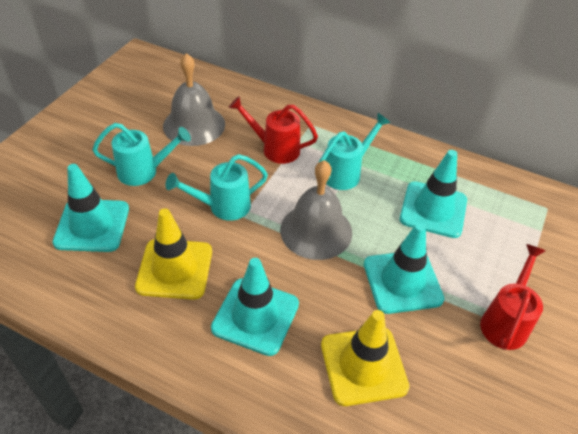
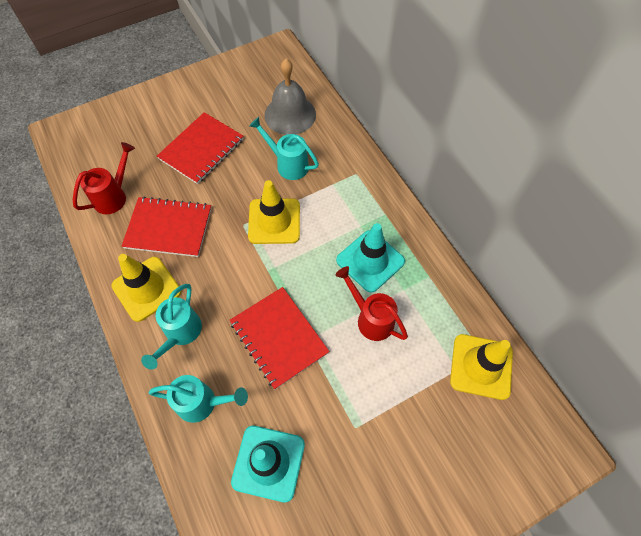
grey bell: [163,53,225,146] [280,160,352,260] = 2 -> [264,59,316,135] = 1
red notebook: none = 0 -> [122,196,212,257] [157,112,244,184] [229,287,330,389] = 3
turquoise traffic cone: [52,164,129,252] [211,258,299,356] [364,223,444,314] [400,150,467,238] = 4 -> [231,426,305,502] [336,223,405,293] = 2
yellow traffic cone: [135,208,212,300] [321,310,409,406] = 2 -> [111,254,181,322] [248,180,300,244] [450,334,513,400] = 3

